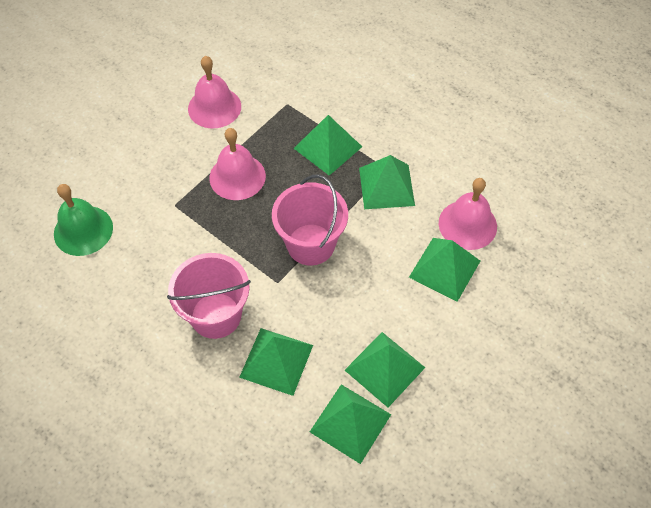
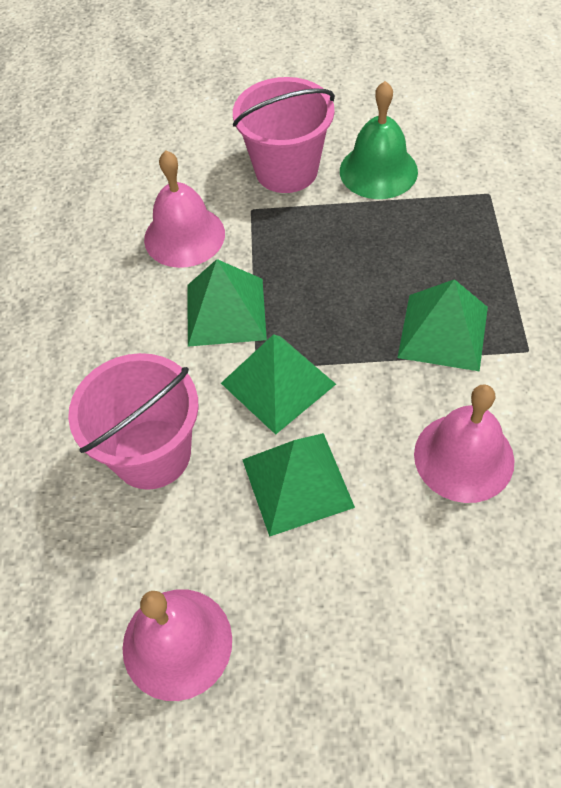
green pyramid: [239,328,313,396] [294,115,362,176] [310,384,391,464] [345,332,425,407] [359,155,415,209] [409,238,480,302] = 6 -> [187,259,267,347] [221,334,336,435] [242,433,355,537] [397,279,488,371] = 4

